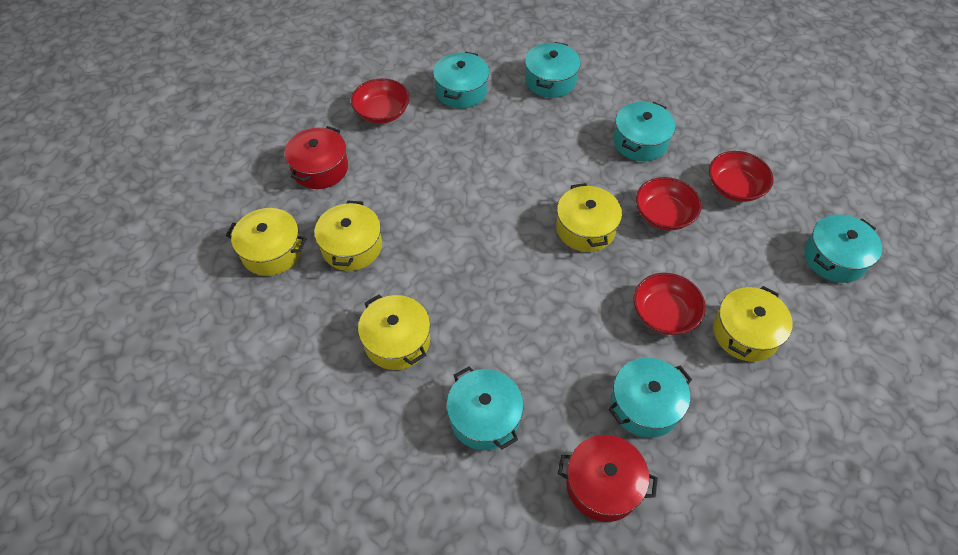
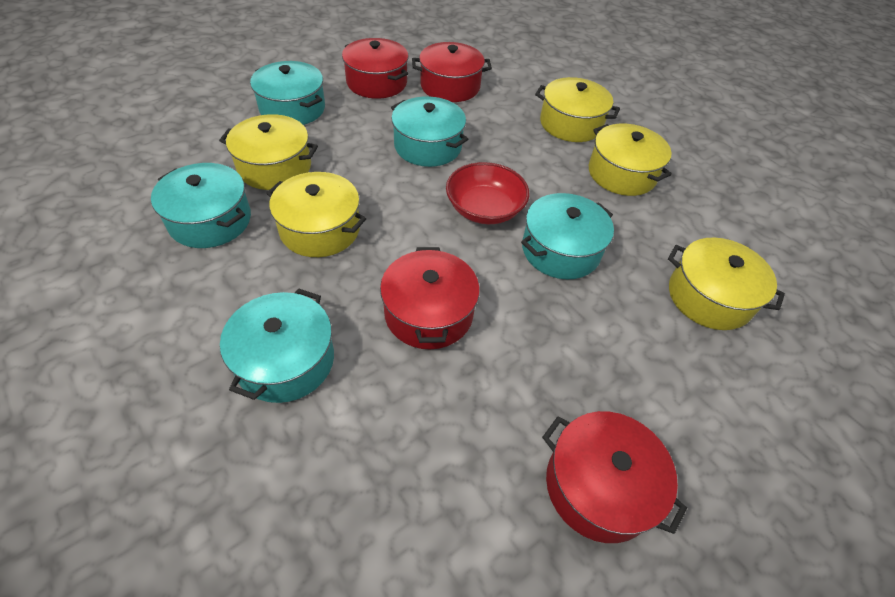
red bowl: [351,78,410,124] [633,273,706,335] [636,177,702,230] [709,151,774,202] = 4 -> [446,162,529,224] = 1
red pot: [285,126,348,189] [558,435,658,522] = 2 -> [342,38,409,99] [380,247,480,349] [412,42,492,102] [542,411,687,543] = 4
turquoise pot: [433,52,489,108] [447,366,524,450] [525,42,581,98] [608,358,692,438] [613,102,675,161] [804,215,882,283] = 6 -> [151,163,251,248] [220,288,334,403] [250,61,325,125] [391,96,468,167] [521,193,614,279] = 5

